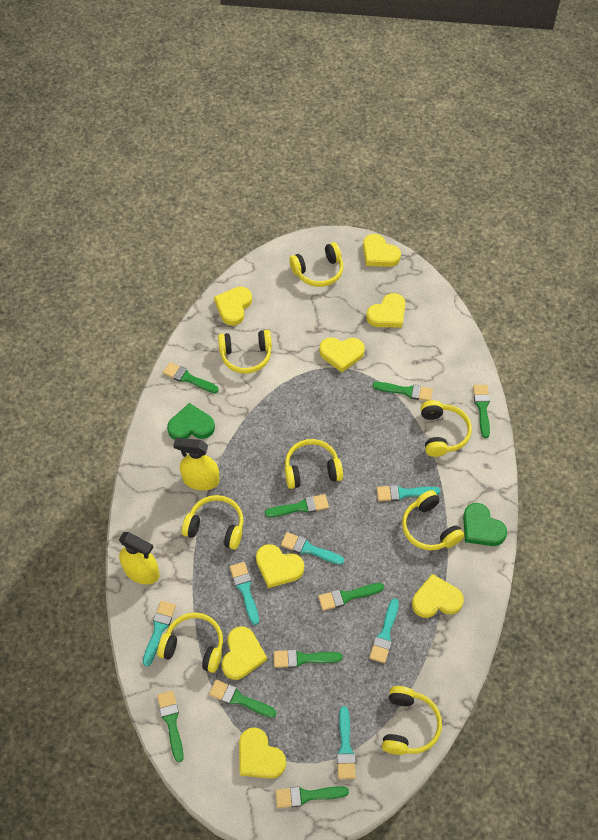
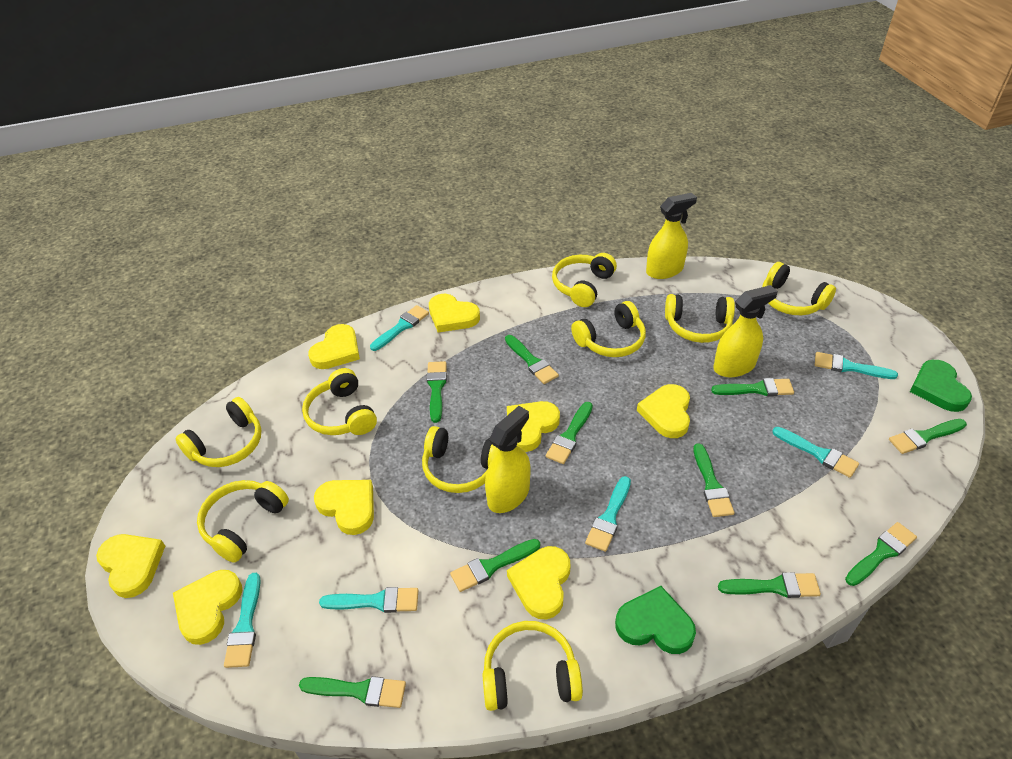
green brush: [157,691,184,763] [163,362,219,393] [209,680,276,718] [265,494,329,517] [274,649,343,668] [275,786,349,808] [318,583,384,611] [372,382,433,401] [473,385,490,438] = 9 -> [299,676,406,708] [427,361,447,423] [450,539,540,592] [505,335,559,384] [546,402,593,464] [693,443,734,517] [711,378,794,396] [718,572,821,598] [845,522,917,586] [889,419,967,454] = 10
yellow headphones: [157,612,223,673] [182,495,244,549] [218,330,272,374] [285,439,343,489] [289,242,343,287] [382,686,442,755] [402,490,464,550] [421,400,472,457] = 8 -> [175,397,261,467] [197,480,289,563] [302,368,377,435] [422,426,498,493] [482,621,583,711] [552,253,617,307] [571,301,646,357] [665,294,735,343] [762,262,836,315] = 9
yellow spray bottle: [119,532,160,584] [173,438,220,490] = 2 -> [485,406,531,513] [646,193,697,279] [713,285,778,377] = 3

